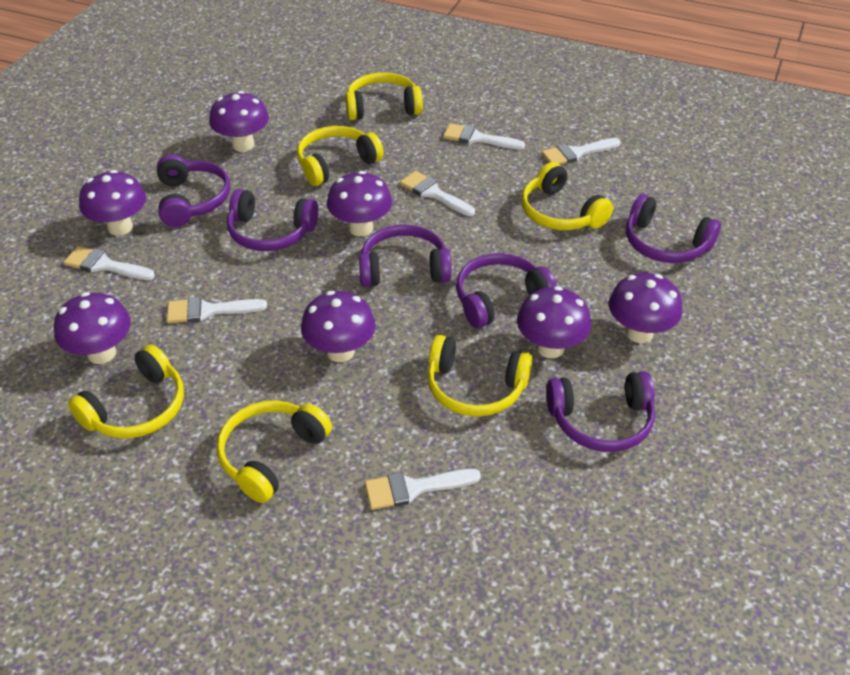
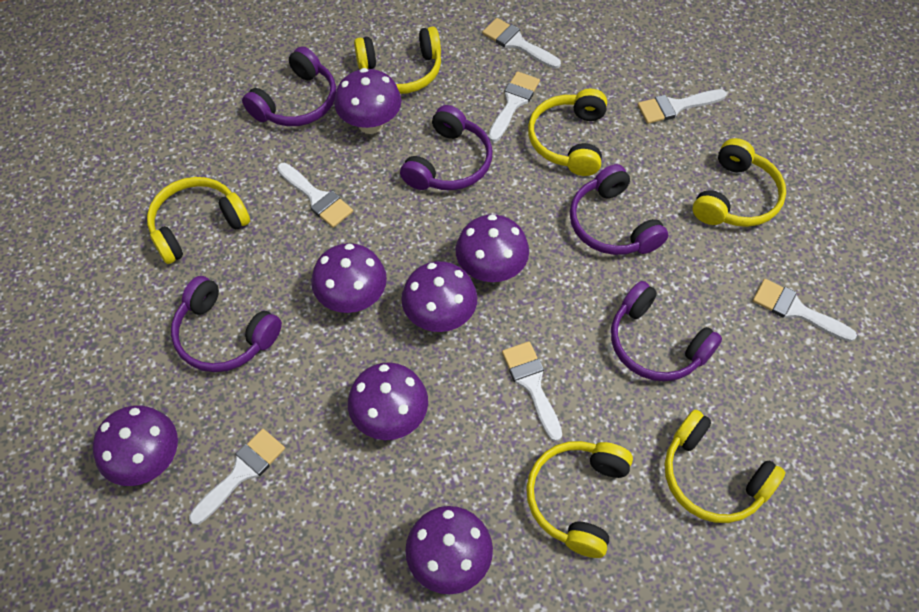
purple headphones: [157,154,230,227] [227,189,319,251] [359,225,451,287] [456,253,557,328] [546,371,655,452] [626,194,721,263] = 6 -> [171,276,282,372] [242,46,336,126] [400,105,493,190] [570,164,668,255] [611,281,722,381] = 5
white brush: [64,246,155,280] [166,297,267,323] [365,469,481,510] [400,171,475,216] [443,123,525,149] [542,138,621,164] = 6 -> [189,429,285,525] [277,163,353,228] [482,18,561,69] [488,71,540,142] [502,341,562,442] [638,89,727,124] [753,279,857,342] = 7

